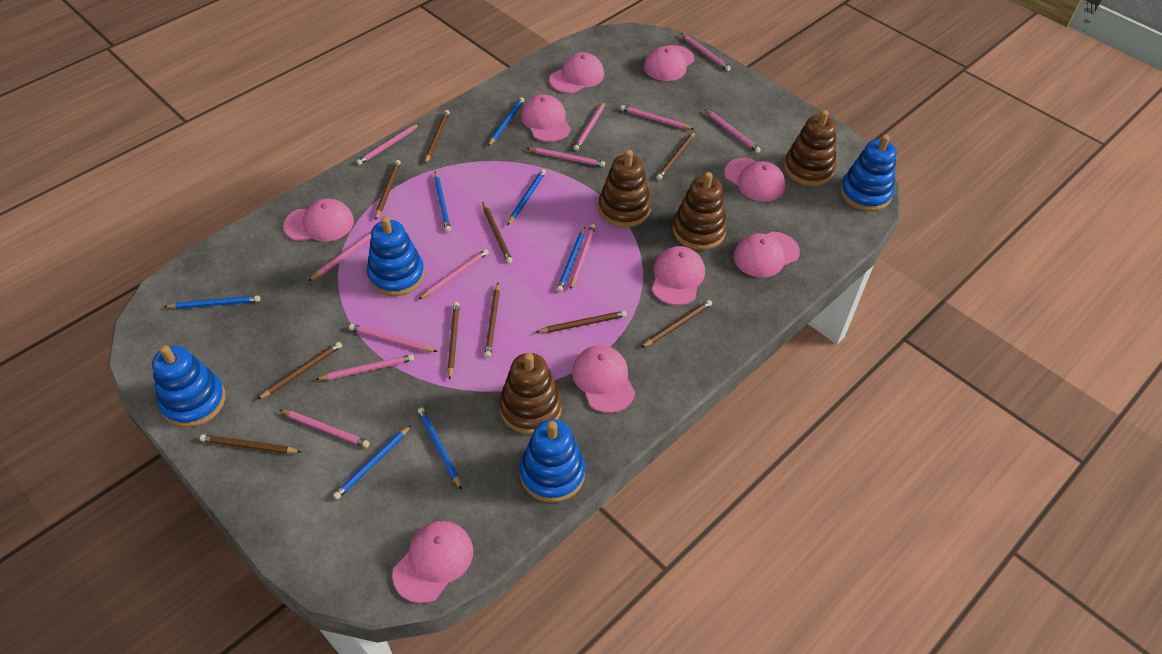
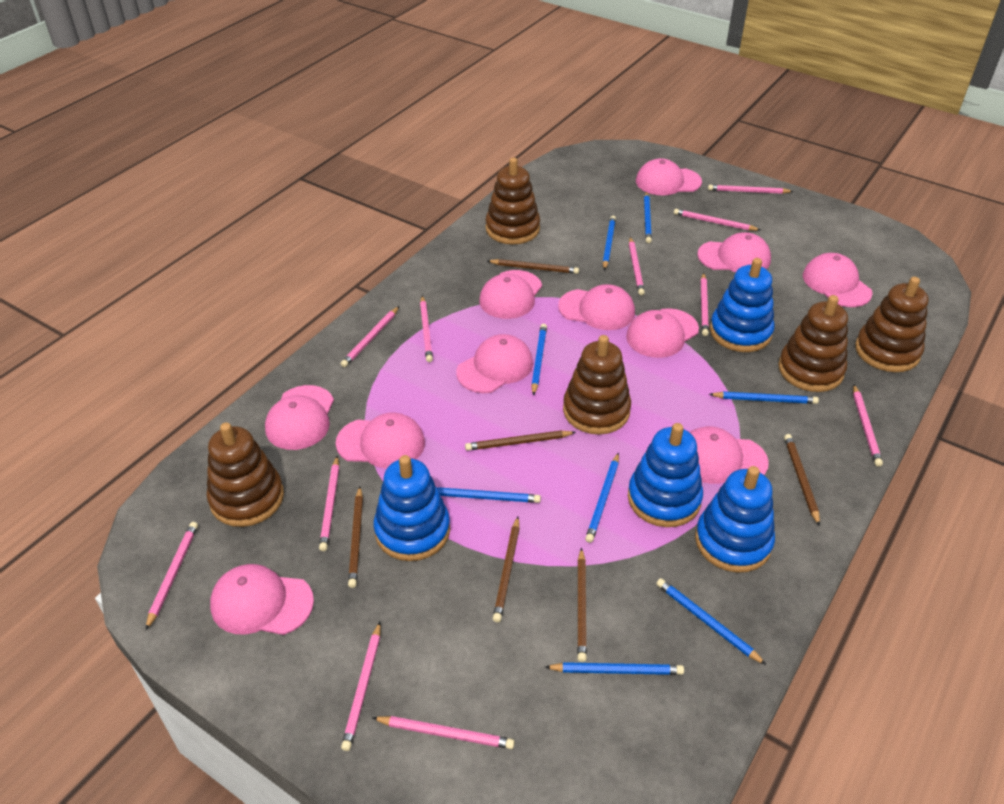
blue pencil: [164,295,260,309] [333,425,411,499] [418,408,462,490] [434,172,451,232] [488,97,524,146] [507,169,546,226] [557,227,585,292] = 7 -> [437,487,541,503] [531,324,547,396] [545,662,684,675] [585,452,619,543] [603,216,616,270] [644,191,652,243] [656,578,766,665] [709,392,819,404] = 8
brown pencil: [200,434,301,454] [257,342,342,400] [375,160,401,220] [425,110,450,164] [447,302,460,380] [483,202,513,263] [484,283,500,358] [536,311,627,333] [641,300,712,348] [656,131,696,180] = 10 -> [348,487,363,588] [465,431,576,451] [488,259,579,274] [493,517,519,622] [577,548,587,662] [784,434,820,526] = 6
brown stacking toy: [499,353,562,434] [598,150,651,228] [673,172,727,250] [784,110,836,186] = 4 -> [207,422,284,527] [486,157,540,244] [563,335,631,435] [778,295,848,392] [855,277,929,372] = 5
pink cap: [283,199,354,241] [392,521,473,603] [521,94,571,142] [549,53,604,93] [572,345,635,413] [644,45,695,81] [652,246,705,305] [724,158,785,202] [733,232,800,278] = 9 -> [210,564,314,635] [265,385,334,450] [336,412,425,469] [456,334,533,393] [479,270,542,319] [558,284,635,330] [626,308,699,358] [636,158,702,196] [690,426,769,484] [697,232,771,272] [803,253,872,307] = 11
pink pencil: [280,410,369,448] [309,232,371,281] [315,354,414,380] [349,324,437,352] [356,124,419,165] [418,249,489,300] [527,148,605,167] [570,224,596,290] [574,102,605,151] [620,105,693,129] [681,33,731,71] [704,109,761,153] = 12 -> [146,522,198,630] [319,456,339,551] [341,306,399,367] [341,622,381,751] [372,716,515,749] [420,295,433,362] [629,237,645,295] [674,209,760,231] [701,273,709,336] [708,185,794,194] [853,385,883,467] = 11

